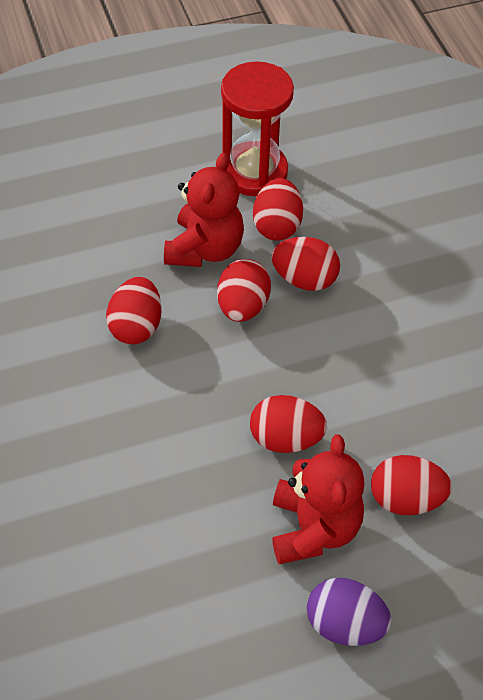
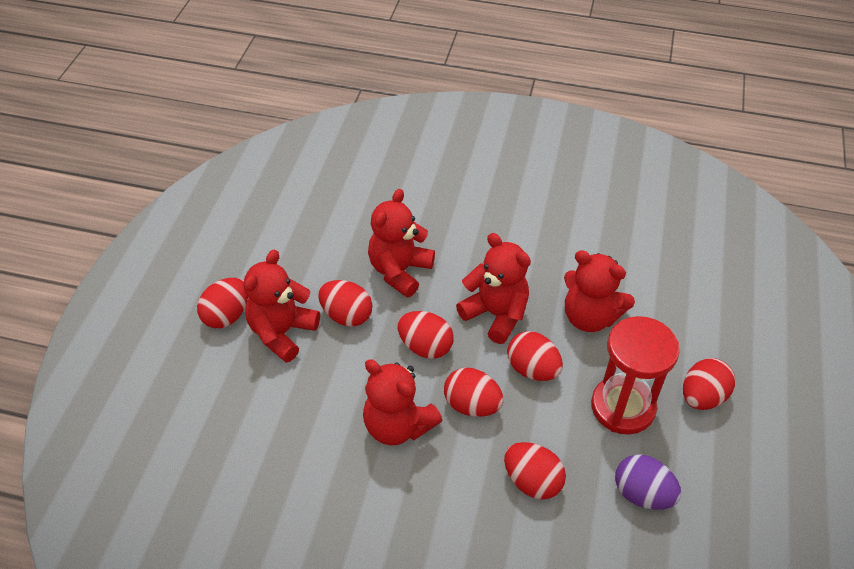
red egg: [106,277,162,344] [217,259,271,322] [250,395,327,453] [253,178,303,241] [271,237,340,291] [371,455,452,515] = 6 -> [197,278,248,328] [318,280,372,326] [397,311,454,359] [444,367,504,417] [504,442,566,500] [507,331,563,381] [683,358,735,410] = 7
red teddy bear: [164,153,244,267] [272,434,365,564] = 2 -> [244,250,320,362] [363,360,443,445] [368,189,435,297] [456,233,531,344] [564,250,635,332] = 5

